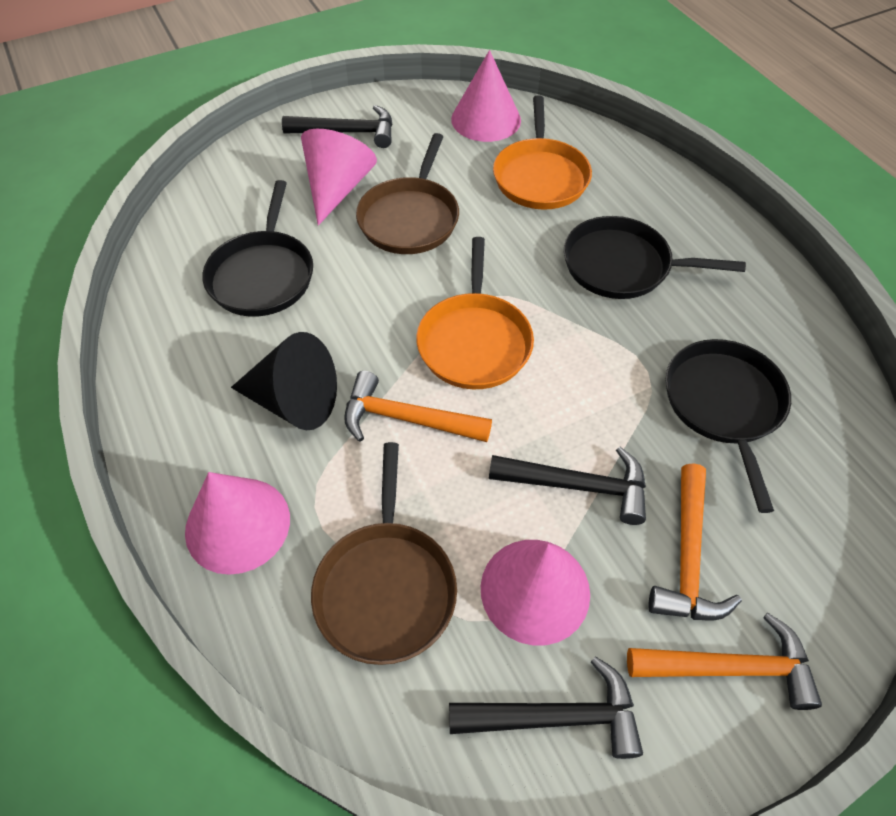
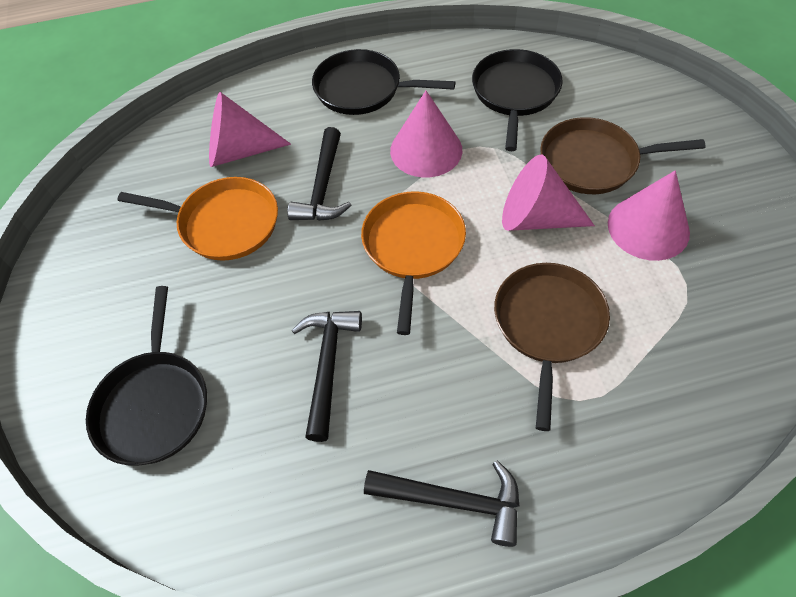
black cone: [231,332,337,430] = 1 -> none = 0
orange hammer: [344,371,492,442] [627,613,822,710] [648,463,742,620] = 3 -> none = 0

